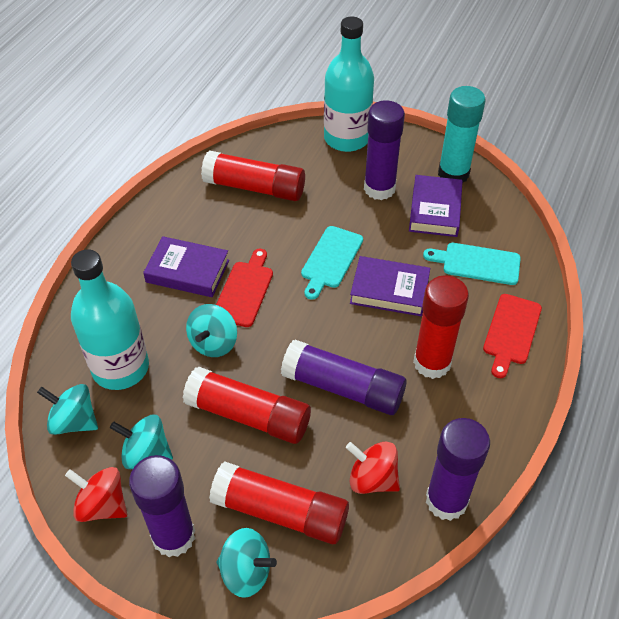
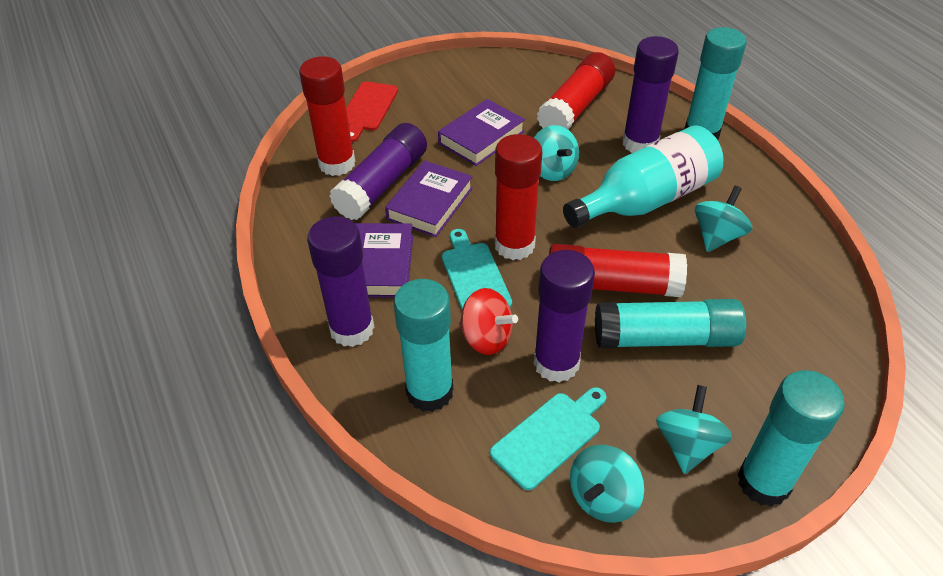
red cutting board: [216,249,273,327] [483,294,542,378] = 2 -> [346,82,398,142] = 1
red spinning top: [65,467,127,522] [346,441,400,494] = 2 -> [459,288,518,355] = 1
turquoise bottle: [71,249,149,390] [324,16,374,152] = 2 -> [563,125,723,228] = 1
turquoise glue stick: [438,86,486,184] = 1 -> [393,279,453,412] [595,299,746,348] [684,27,747,140] [738,370,845,507] = 4

